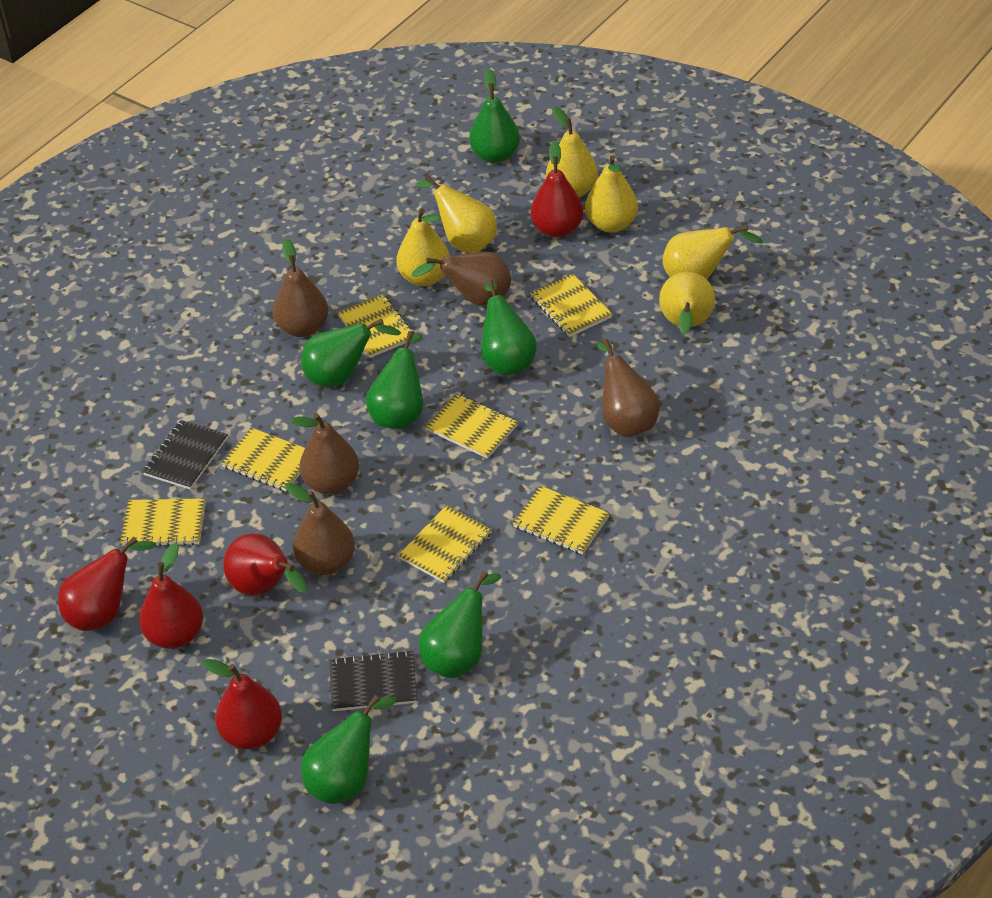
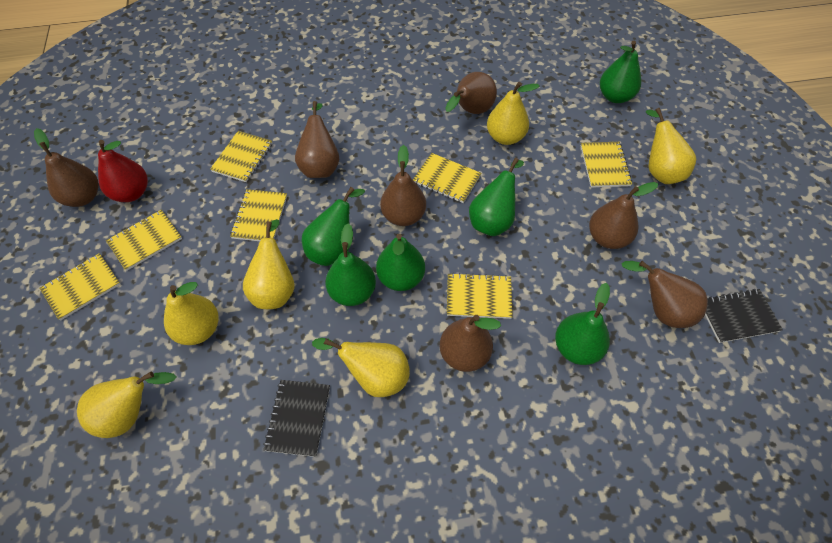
brown pear: [273,239,328,337] [285,483,355,575] [290,413,359,494] [412,252,511,306] [598,339,660,437] = 5 -> [34,128,99,207] [295,101,339,178] [380,145,426,226] [440,315,501,372] [445,72,497,114] [589,182,658,249] [621,261,708,328] = 7
red pear: [58,537,156,631] [139,543,203,649] [203,659,282,749] [223,533,307,595] [531,141,583,238] = 5 -> [98,140,148,202] = 1

